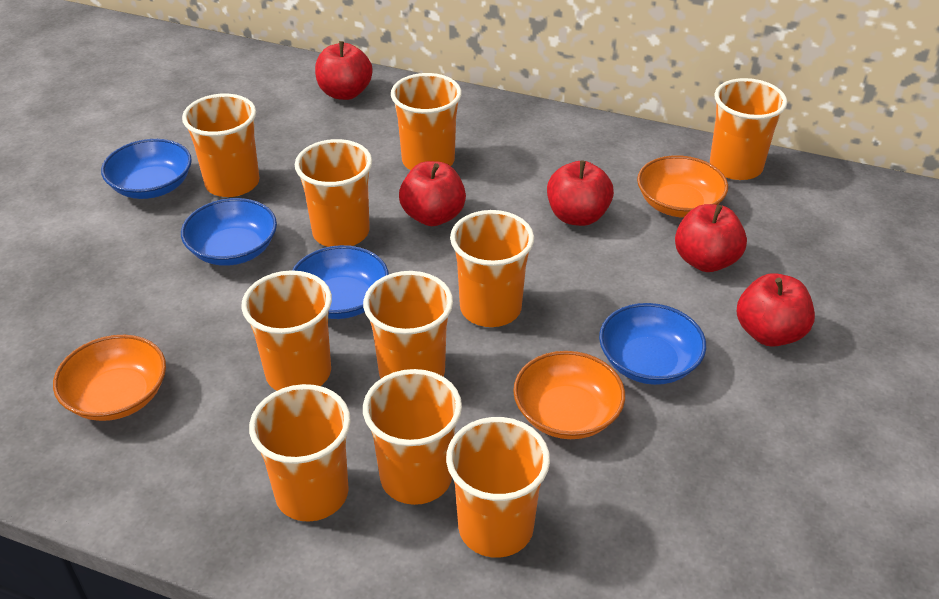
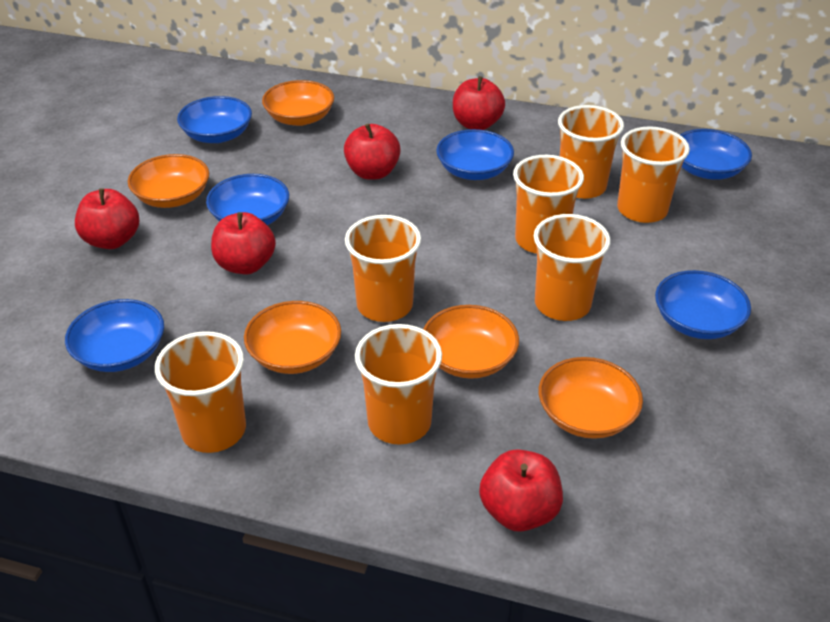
blue bowl: [101,139,192,199] [181,198,277,266] [292,245,389,319] [599,303,706,385] = 4 -> [65,299,164,372] [177,96,252,143] [206,174,289,225] [436,129,514,180] [655,270,751,339] [680,129,752,180] = 6
orange bowl: [53,335,166,421] [513,351,625,439] [637,155,728,218] = 3 -> [128,154,209,208] [244,301,341,374] [262,80,334,126] [424,305,519,379] [539,357,643,439] = 5
orange cup: [182,94,259,197] [241,270,332,391] [249,384,351,522] [295,139,372,247] [363,271,453,379] [363,369,462,505] [391,73,462,170] [446,417,550,558] [450,210,534,327] [710,78,787,180] = 10 -> [155,331,246,453] [345,215,421,322] [355,324,442,445] [513,155,584,254] [534,214,611,321] [558,105,624,199] [617,126,690,223] = 7

